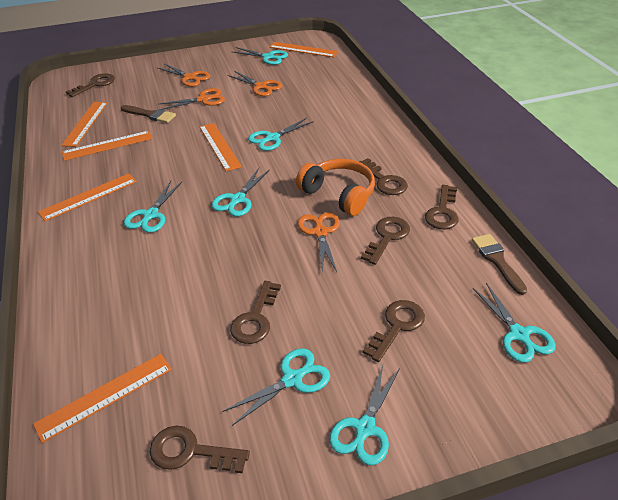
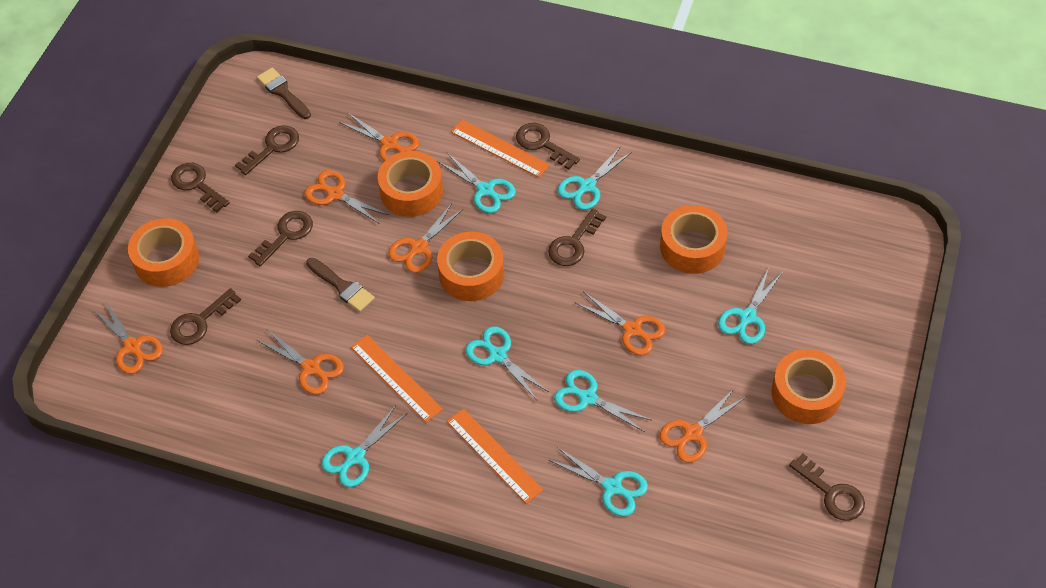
orange headphones: [296,159,375,216] = 1 -> none = 0
orange ruler: [33,354,172,443] [38,173,137,221] [61,102,107,147] [62,131,153,161] [199,123,242,171] [269,42,338,57] = 6 -> [351,335,443,422] [447,408,543,504] [451,119,550,178] = 3
orange scissors: [158,63,211,87] [159,88,225,110] [227,71,282,96] [298,212,340,272] = 4 -> [92,301,163,374] [257,330,344,395] [305,170,389,224] [339,112,420,161] [388,203,464,273] [574,291,666,356] [660,388,746,462] = 7
orange tape: none = 0 -> [128,218,199,287] [378,151,443,217] [437,232,504,301] [660,205,727,274] [771,349,846,424] = 5

